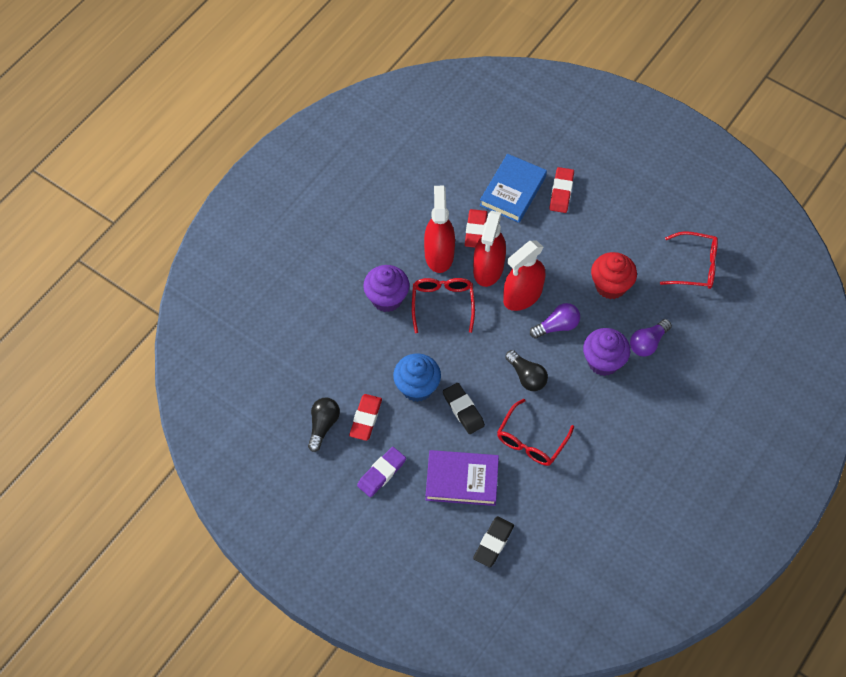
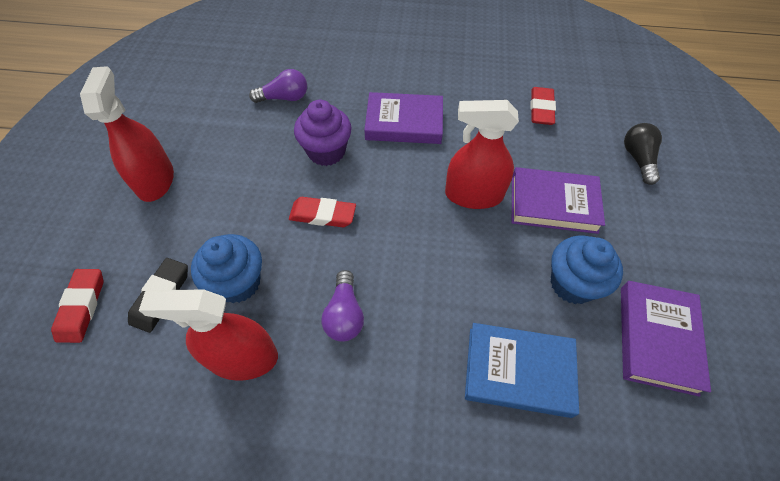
black eraser: [443,383,485,434] [473,516,514,567] = 2 -> [128,258,188,333] = 1
black light bulb: [308,398,340,452] [505,350,548,391] = 2 -> [624,123,662,185] = 1
blue cupcake: [393,353,441,402] = 1 -> [191,234,262,303] [551,236,623,304] = 2
purple book: [426,450,499,506] = 1 -> [364,92,443,144] [512,167,605,234] [621,281,711,397] = 3
purple cupcake: [363,265,409,312] [583,328,630,376] = 2 -> [294,100,352,166] = 1
purple eraser: [357,447,406,497] = 1 -> none = 0
red cupcake: [591,252,637,299] = 1 -> none = 0
red glasses: [412,278,475,333] [497,399,574,466] [660,231,718,289] = 3 -> none = 0

